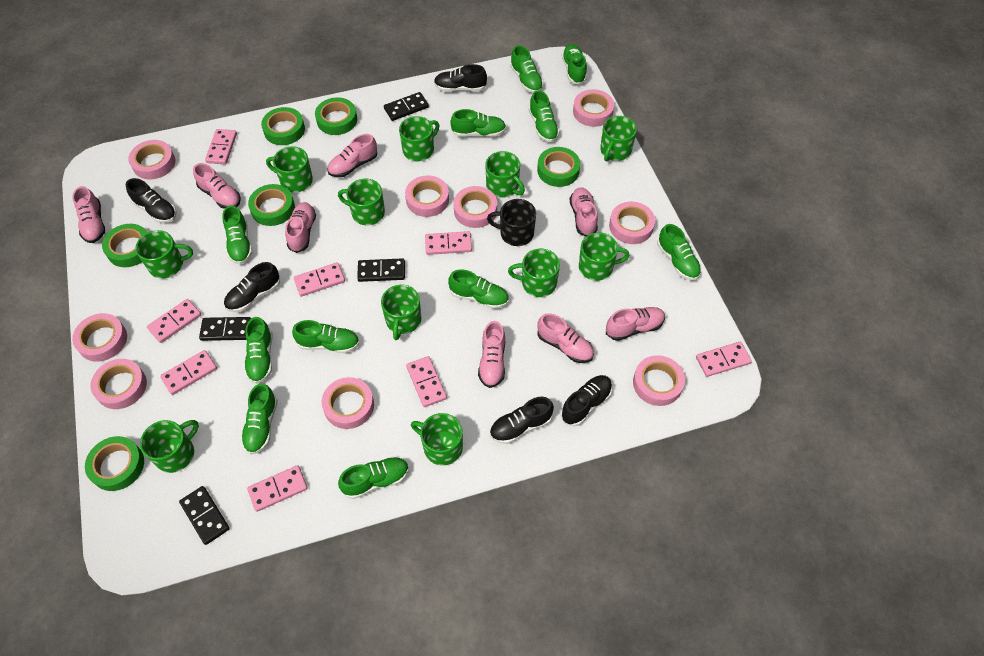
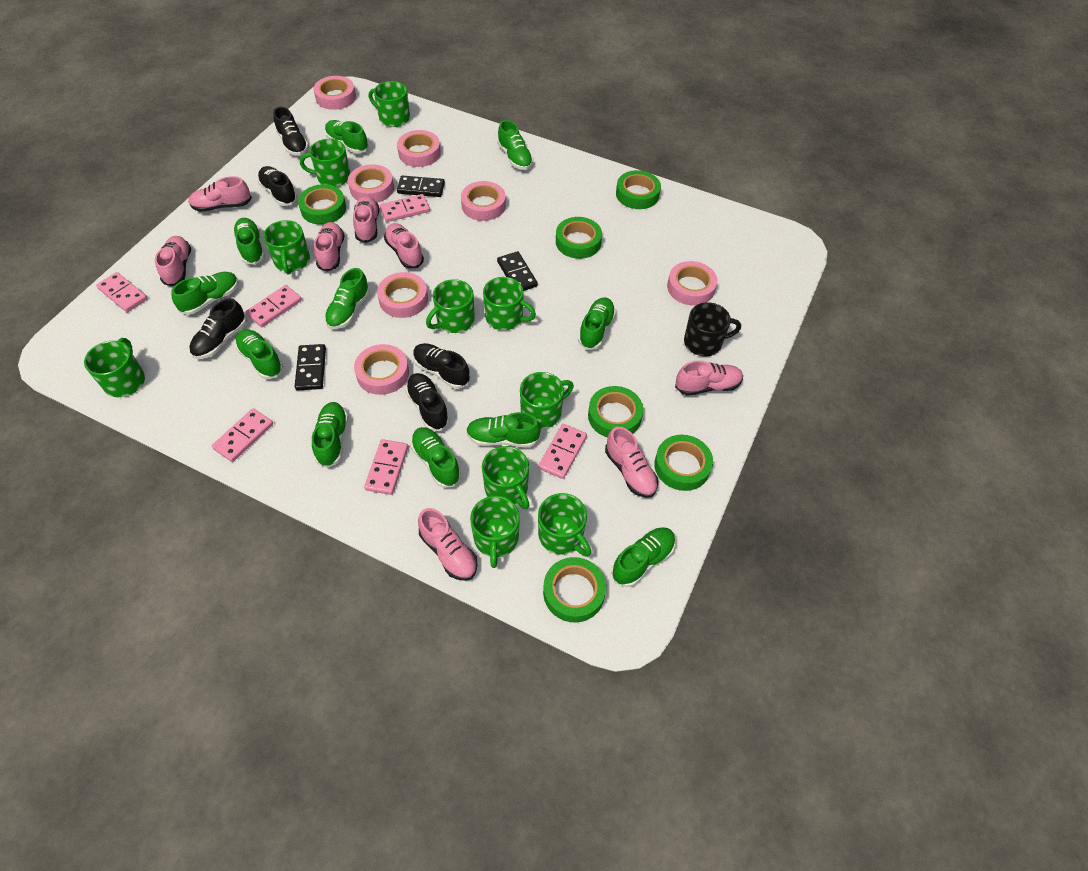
black domino: [179,486,230,545] [199,317,251,341] [357,258,405,282] [384,92,429,121] = 4 -> [295,344,326,390] [397,176,445,197] [497,251,538,291] = 3
green mug: [135,230,193,279] [140,420,199,473] [266,146,313,192] [338,179,385,225] [381,285,421,340] [399,116,439,161] [411,413,463,466] [485,151,525,197] [508,249,560,297] [579,232,630,281] [600,116,637,161] = 11 -> [84,338,145,397] [263,220,310,274] [300,139,350,187] [369,81,410,127] [426,279,475,333] [470,496,520,568] [482,446,529,509] [483,277,536,330] [520,372,574,429] [538,493,591,556] = 10
pink domino: [147,299,201,343] [160,350,217,395] [205,129,237,164] [247,465,308,512] [294,262,345,297] [406,356,447,407] [425,231,472,255] [696,341,752,377] = 8 -> [96,272,148,312] [212,408,273,462] [246,285,302,327] [364,439,408,495] [380,194,430,222] [538,424,587,479] = 6
pink tape: [72,313,127,362] [90,359,147,409] [128,140,175,179] [322,377,374,429] [405,175,449,217] [453,186,497,228] [573,89,614,127] [609,202,655,244] [633,355,685,406] = 9 -> [313,76,356,110] [348,164,394,203] [354,344,409,395] [377,272,428,318] [397,130,441,167] [461,181,506,221] [667,261,718,306] = 7

